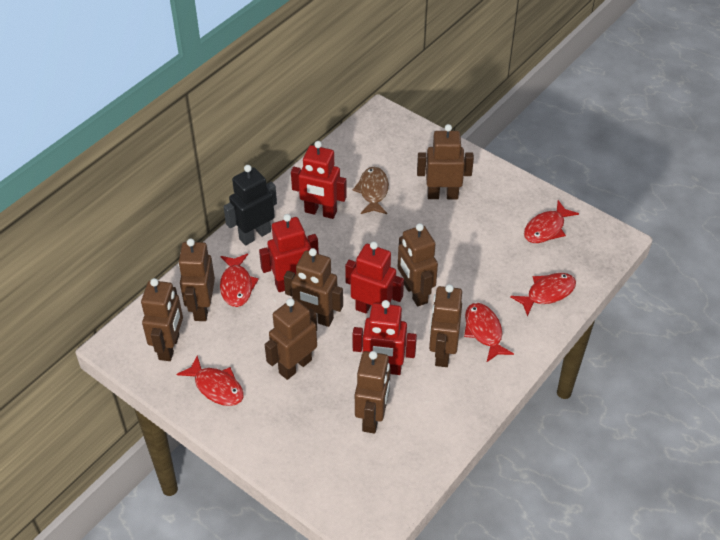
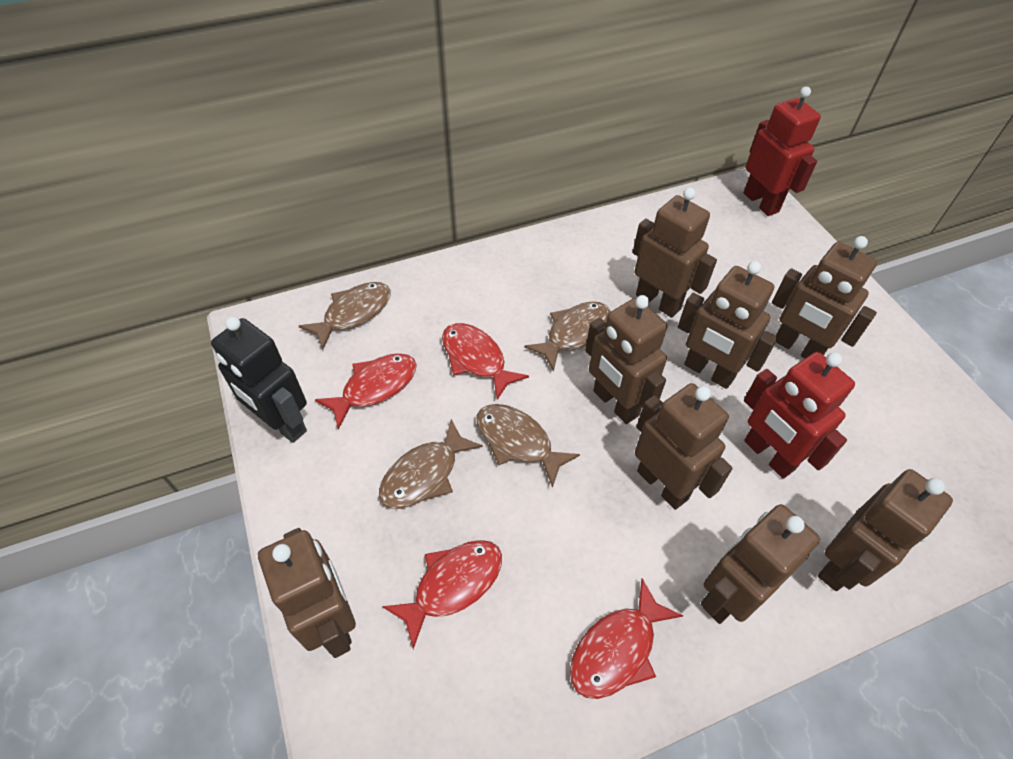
brown fish: [353,167,389,214] = 1 -> [299,282,391,350] [379,419,483,509] [477,404,580,488] [524,301,611,372] = 4
red fish: [177,355,244,406] [220,253,259,307] [464,303,514,363] [510,273,576,316] [524,200,579,243] = 5 -> [315,353,417,430] [382,540,502,649] [442,323,529,400] [570,578,683,699] = 4
red robot: [259,214,319,292] [291,141,347,219] [345,241,404,314] [353,300,417,375] = 4 -> [744,87,821,216] [744,352,855,478] = 2

